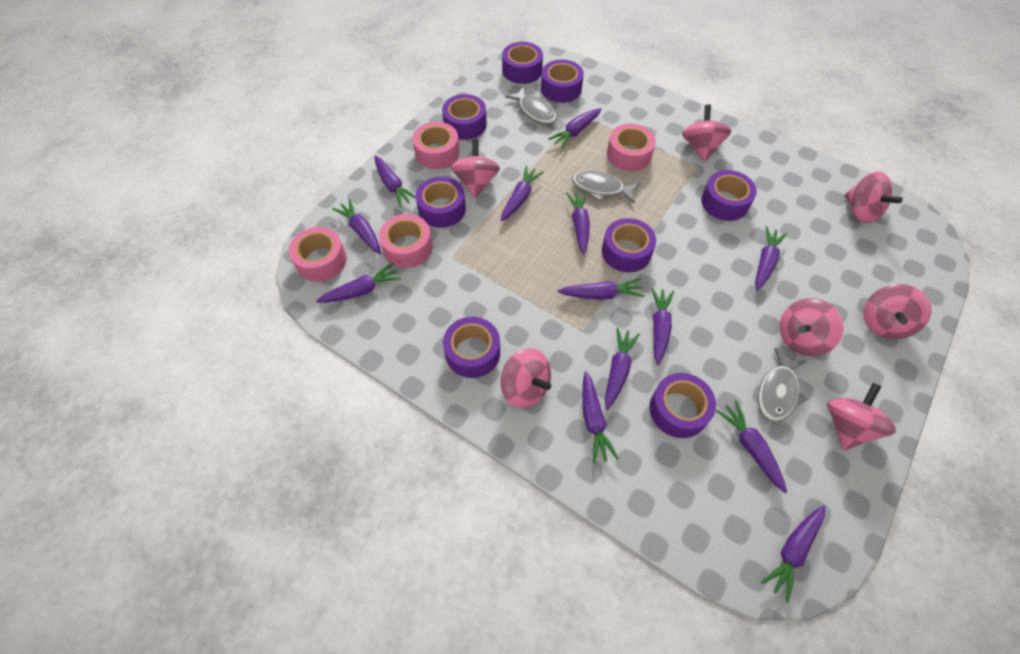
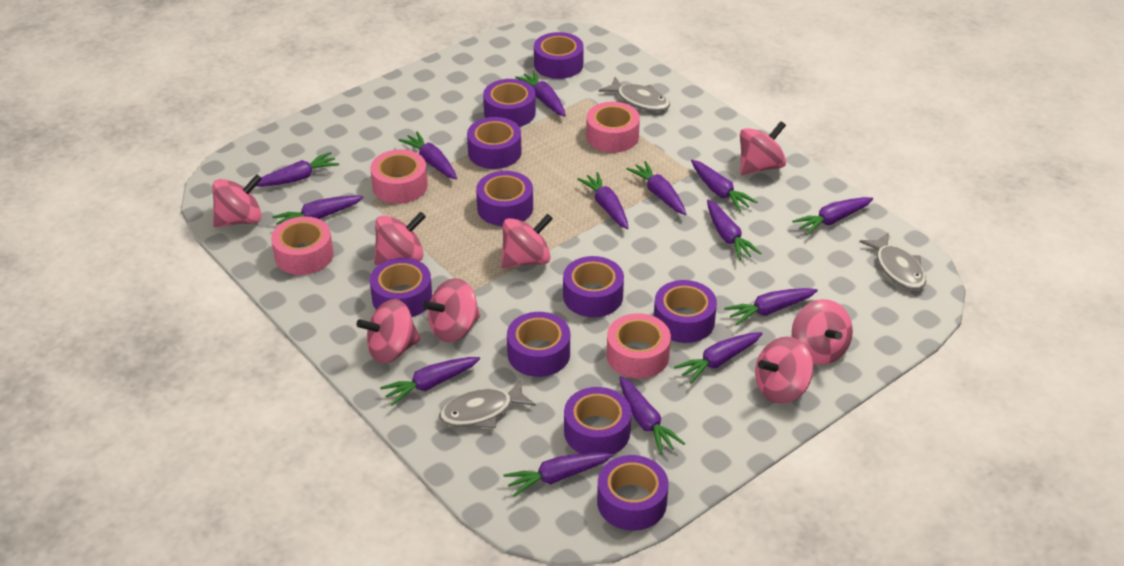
pink spinning top: [451,139,500,198] [501,348,551,408] [682,104,732,162] [780,298,844,356] [827,383,896,450] [844,171,903,223] [863,284,931,339] = 7 -> [212,174,262,227] [356,299,421,363] [374,212,426,265] [423,278,480,342] [501,214,553,268] [740,121,786,175] [755,337,813,404] [792,299,853,365] = 8
purple carrot: [316,263,401,303] [332,199,381,254] [374,156,416,208] [501,166,544,221] [548,108,602,149] [558,278,644,300] [566,192,590,254] [582,371,619,464] [605,328,640,410] [651,288,674,365] [716,400,787,493] [755,226,787,291] [761,505,825,603] = 13 -> [256,152,339,187] [272,195,364,225] [380,357,480,406] [399,131,457,180] [503,452,613,497] [515,71,566,117] [577,172,628,229] [619,376,685,455] [627,161,686,215] [674,332,763,383] [691,160,758,212] [707,200,761,260] [724,288,818,325] [792,197,873,235] = 14
purple tape: [416,177,466,228] [442,94,487,140] [443,317,500,378] [502,42,543,84] [541,59,584,103] [602,218,656,272] [649,373,716,438] [701,170,757,221] = 8 -> [370,258,432,317] [467,117,522,169] [476,171,533,226] [483,79,536,127] [507,312,570,377] [534,32,584,79] [563,256,624,317] [564,387,631,454] [597,455,669,531] [654,280,717,343] = 10

